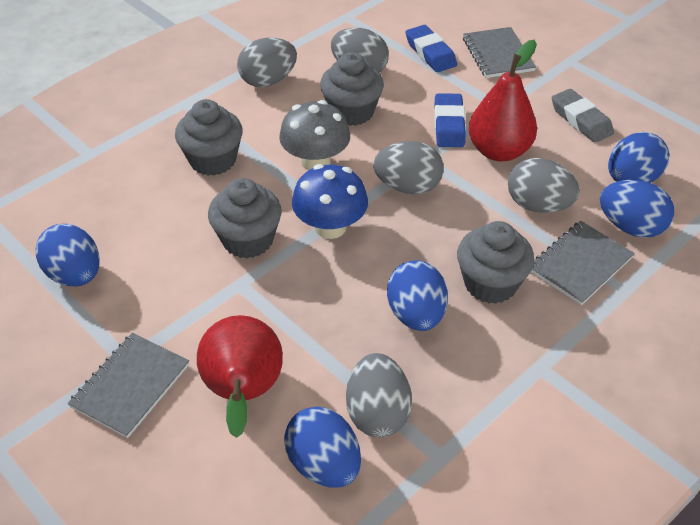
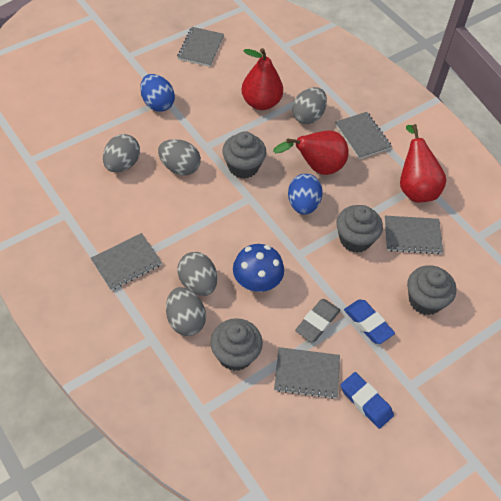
blue egg: [35,224,100,287] [284,407,361,488] [387,260,448,331] [600,180,674,238] [608,132,669,183] = 5 -> [140,74,175,112] [288,174,323,215] = 2
grey mushroom: [279,100,350,170] = 1 -> none = 0
grey notebook: [68,333,189,438] [463,27,536,78] [531,221,635,305] = 3 -> [91,233,162,290] [177,27,224,67] [274,347,340,399] [335,112,392,159] [384,216,443,254] = 5
red pear: [197,315,283,438] [469,40,537,161] = 2 -> [241,48,283,110] [273,131,349,175] [400,124,446,203] = 3

